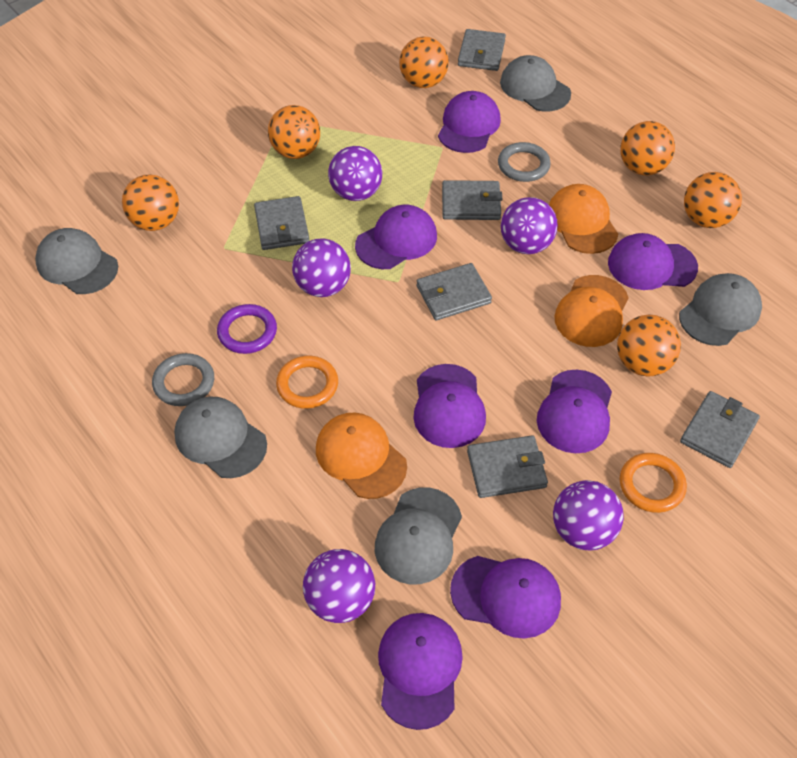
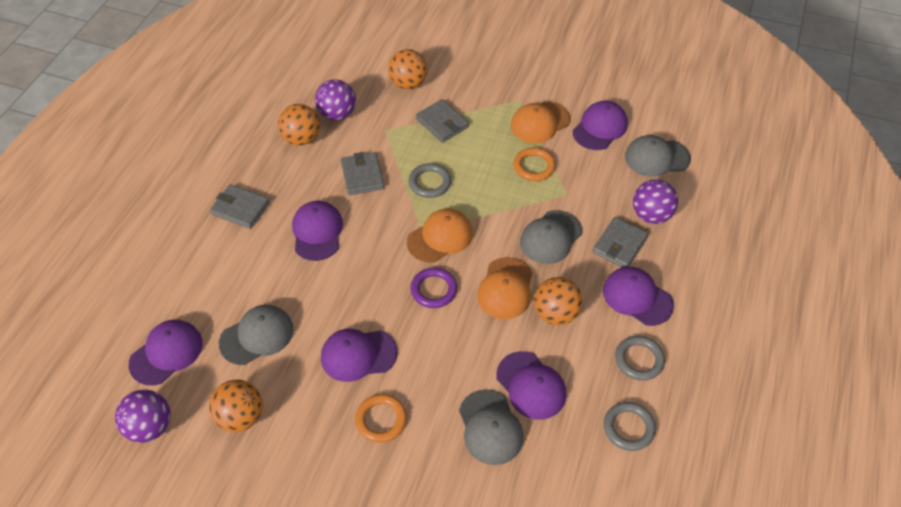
grey cap: [35,228,118,294] [174,397,267,478] [375,487,462,584] [500,55,571,112] [679,273,762,346] = 5 -> [219,305,294,365] [459,389,524,465] [520,210,582,264] [625,135,691,177] = 4
grey ring: [152,353,214,406] [498,142,551,182] = 2 -> [408,163,451,198] [604,402,656,451] [615,336,665,381] = 3
grey wallet: [254,196,310,250] [416,263,492,320] [442,180,503,220] [458,29,506,71] [467,435,548,498] [680,391,760,468] = 6 -> [210,184,270,229] [341,152,384,195] [416,99,469,143] [593,217,649,267] = 4
orange ball: [122,174,179,231] [268,105,320,159] [399,37,449,88] [617,314,681,377] [620,121,675,175] [684,172,742,228] = 6 -> [209,380,263,432] [278,104,320,146] [388,49,427,89] [534,277,583,325] = 4
purple ball: [292,239,351,297] [303,549,375,623] [328,146,382,201] [501,197,558,254] [553,480,624,550] = 5 -> [115,389,171,443] [315,79,356,120] [633,179,678,224] = 3
purple cap: [355,205,437,269] [378,613,463,730] [413,364,486,448] [438,91,501,153] [450,556,561,638] [537,370,612,453] [608,233,698,290] = 7 -> [129,320,203,385] [292,201,343,261] [321,329,397,382] [496,351,566,420] [573,101,628,150] [603,267,674,326] = 6

